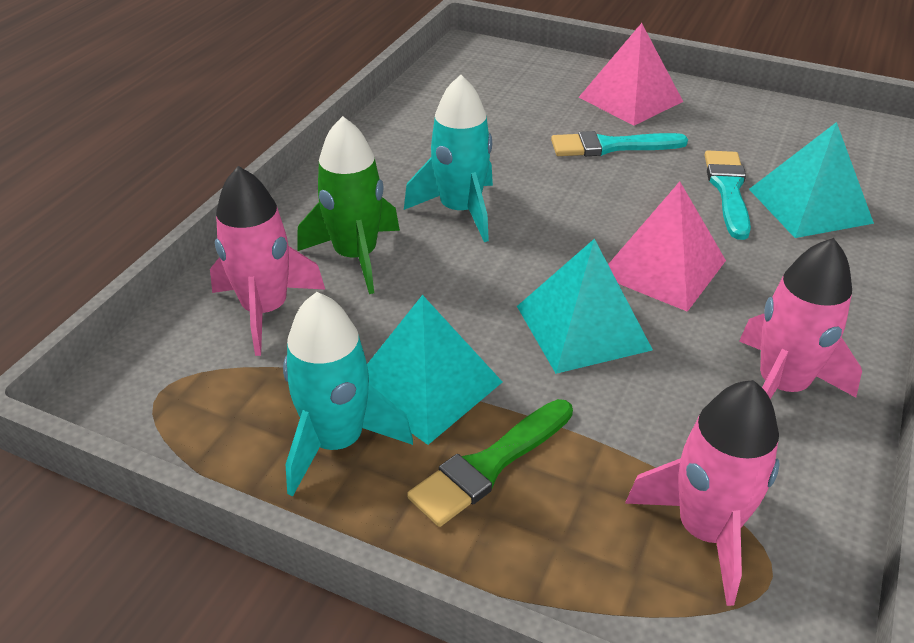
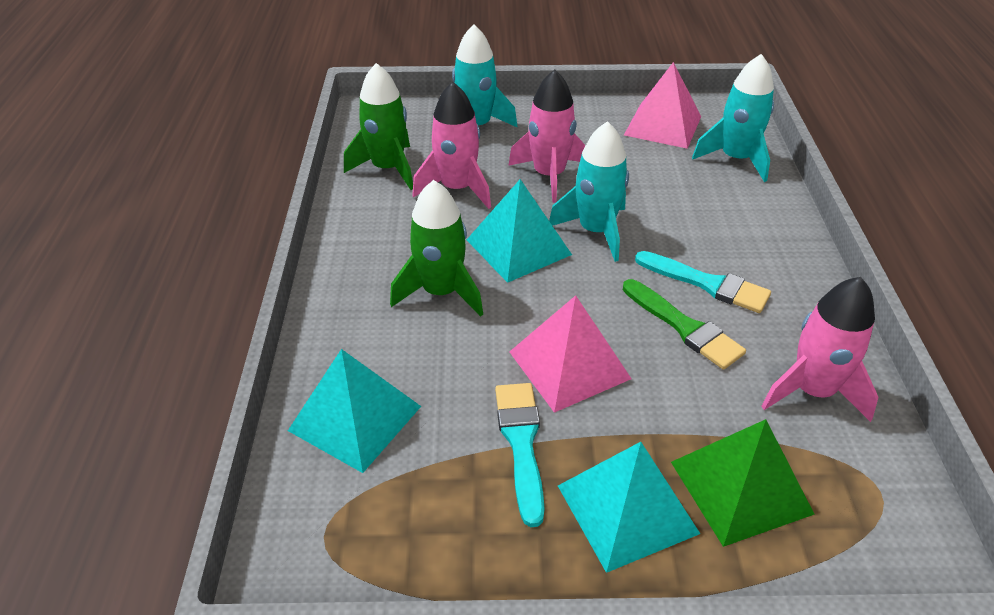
green pyramid: none = 0 -> [671,419,815,547] = 1
green rocket: [297,116,400,294] = 1 -> [344,63,413,190] [390,180,483,317] = 2
turquoise rocket: [283,292,413,497] [404,75,493,242] = 2 -> [452,25,518,128] [549,121,629,262] [692,54,774,182] = 3

